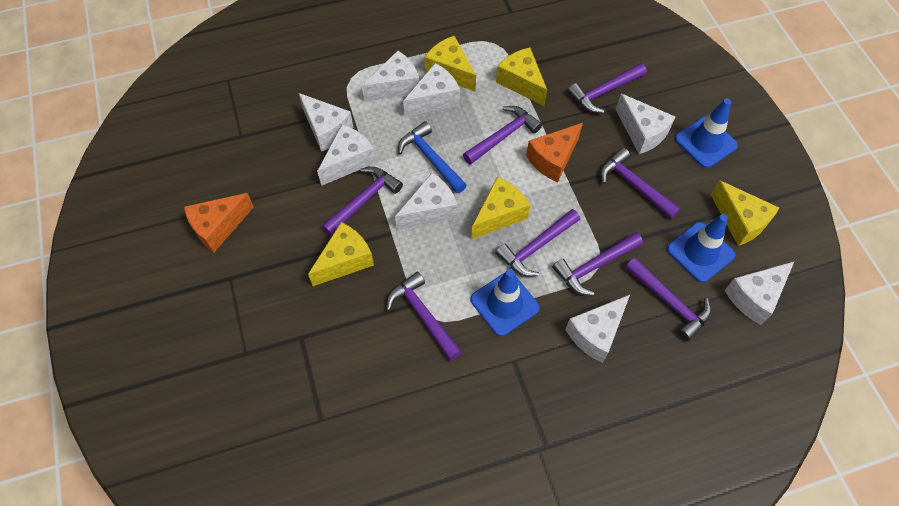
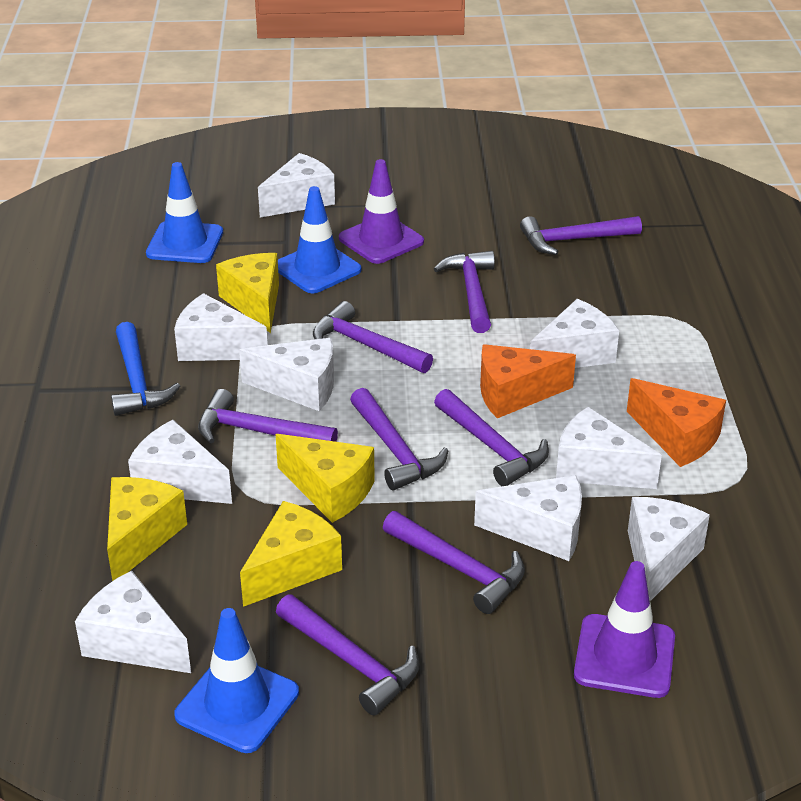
purple traffic cone: none = 0 -> [339,159,424,264] [574,561,675,698] = 2
white cheese: [299,93,353,152] [317,124,376,186] [362,51,419,102] [395,173,457,230] [403,63,460,117] [565,295,630,363] [616,94,675,154] [725,262,794,325] = 8 -> [75,571,191,673] [128,420,232,504] [174,293,268,361] [239,338,334,411] [258,153,335,218] [474,475,582,561] [530,299,619,368] [556,407,662,489] [628,497,710,601] = 9
yellow cheese: [308,222,374,286] [424,36,476,92] [471,177,530,239] [496,47,547,106] [711,180,779,246] = 5 -> [107,477,187,581] [216,253,279,333] [240,501,342,607] [275,434,375,523] = 4

